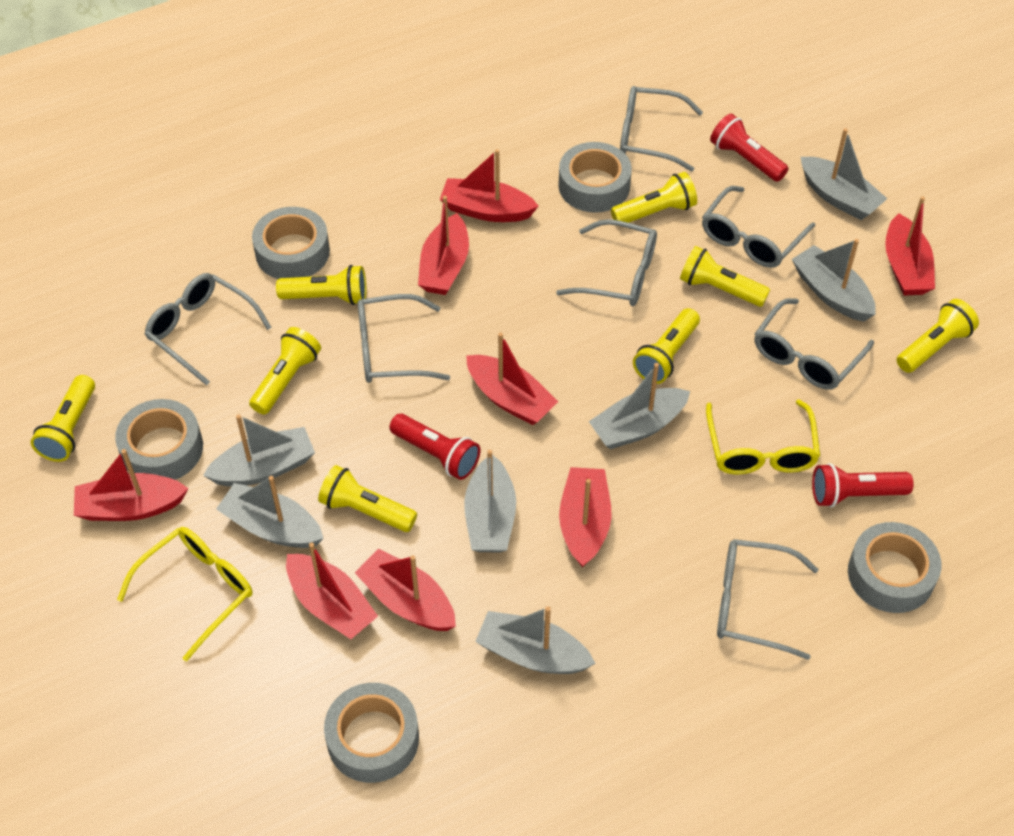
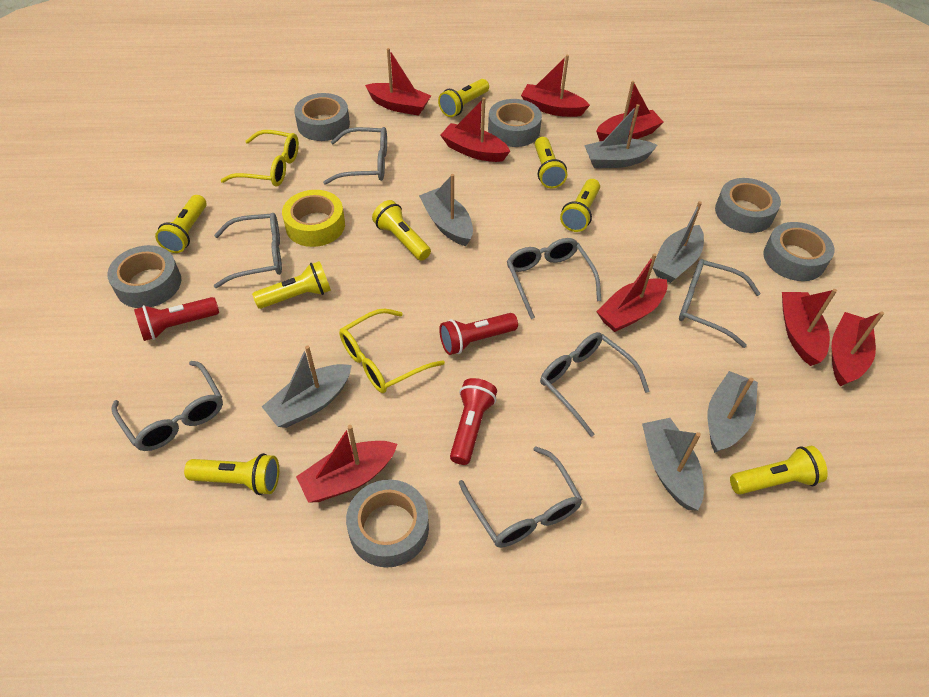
grey boat: [203,414,315,487] [216,476,324,548] [464,450,516,552] [475,606,596,674] [589,363,690,449] [792,239,876,322] [801,128,887,220] = 7 -> [262,345,352,428] [419,174,473,246] [584,104,657,168] [642,418,704,510] [653,201,704,283] [708,371,758,453] = 6
grey tape: [115,399,203,480] [252,207,330,279] [324,683,419,783] [558,142,632,213] [848,522,941,613] = 5 -> [107,245,181,308] [294,93,350,141] [346,480,429,567] [488,99,542,147] [715,178,781,233] [763,222,835,281] = 6
yellow tape: none = 0 -> [282,190,345,247] = 1

